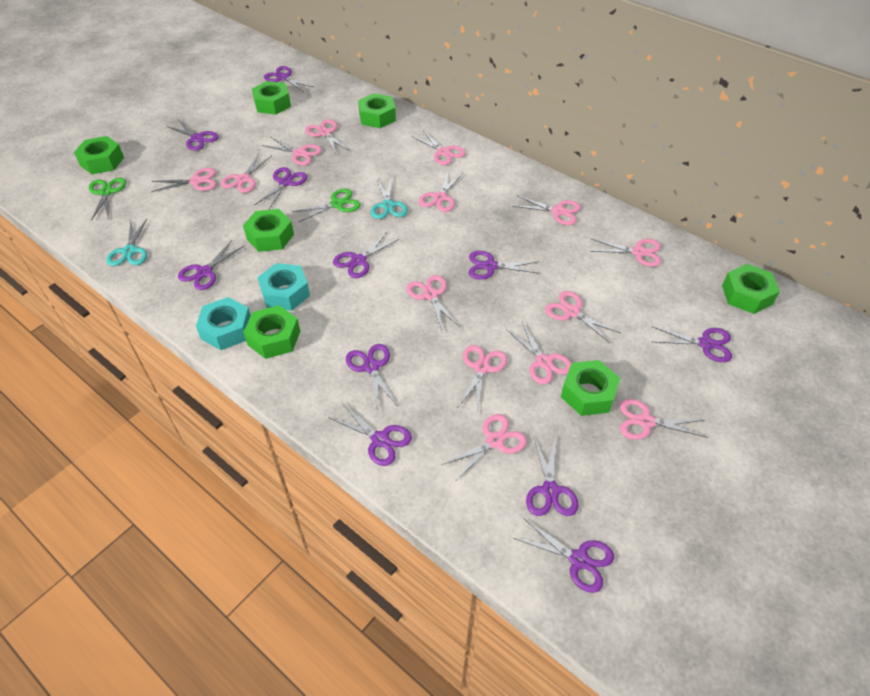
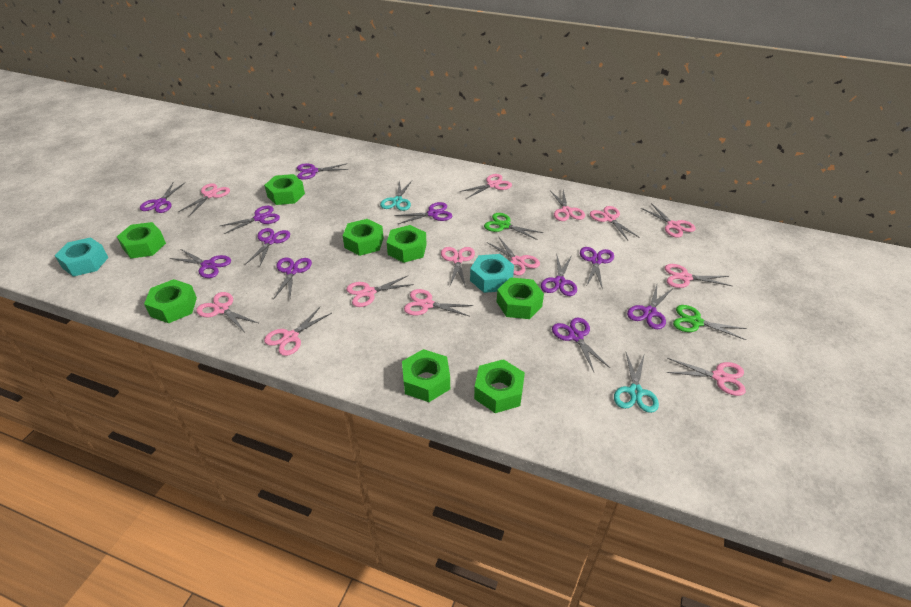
green nut: [74,136,124,174] [243,209,294,252] [243,305,300,359] [252,81,291,115] [358,93,396,128] [561,360,620,416] [722,264,780,314] = 7 -> [117,222,166,259] [144,279,197,323] [264,174,305,205] [343,219,384,256] [386,225,427,263] [402,349,450,402] [474,359,525,413] [497,277,544,319] = 8
pink scissors: [151,168,216,192] [221,153,271,193] [261,137,322,165] [305,120,350,154] [406,275,460,330] [411,130,466,165] [419,172,463,212] [441,414,527,481] [458,345,507,410] [506,322,571,384] [512,195,581,225] [545,291,621,343] [590,239,661,267] [620,399,708,440] = 14 -> [178,183,230,216] [196,292,258,331] [264,306,332,356] [346,276,414,307] [404,289,474,317] [441,247,475,287] [459,174,512,198] [486,236,540,275] [551,190,585,221] [590,206,640,240] [641,203,696,238] [665,264,732,288] [666,358,746,396] = 13

